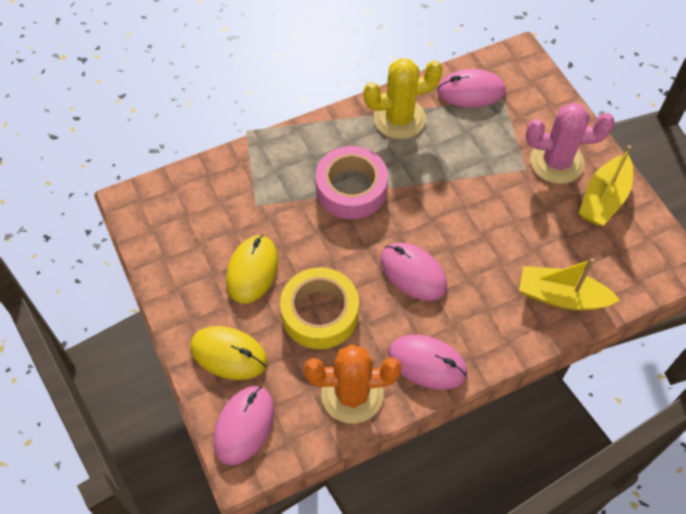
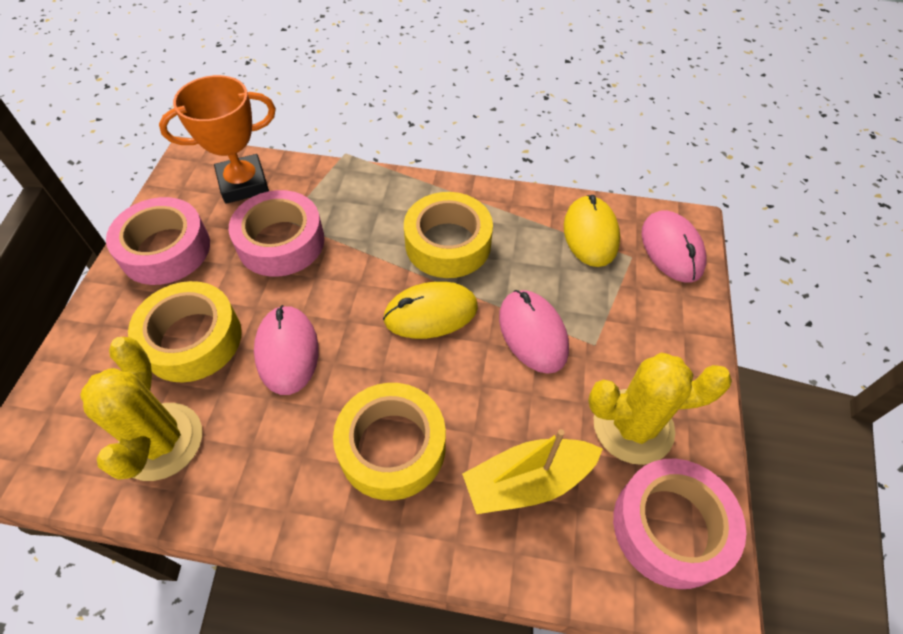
orange cactus: [304,344,401,424] = 1 -> none = 0
orange trophy: none = 0 -> [159,75,276,204] = 1
pink cactus: [526,103,615,184] = 1 -> none = 0
pink mouse: [213,386,274,465] [381,243,447,301] [388,335,467,390] [437,69,506,108] = 4 -> [254,305,319,395] [499,290,569,374] [642,210,707,282] = 3
pink tape: [316,146,388,219] = 1 -> [106,197,210,285] [229,190,325,277] [613,459,746,589] = 3
yellow boat: [519,258,620,310] [579,145,633,226] = 2 -> [462,429,603,514] = 1
yellow cactus: [364,58,443,139] = 1 -> [80,337,202,481] [588,353,732,465] = 2
yellow tape: [280,268,359,349] = 1 -> [128,281,242,382] [333,383,446,500] [404,192,493,278] = 3

